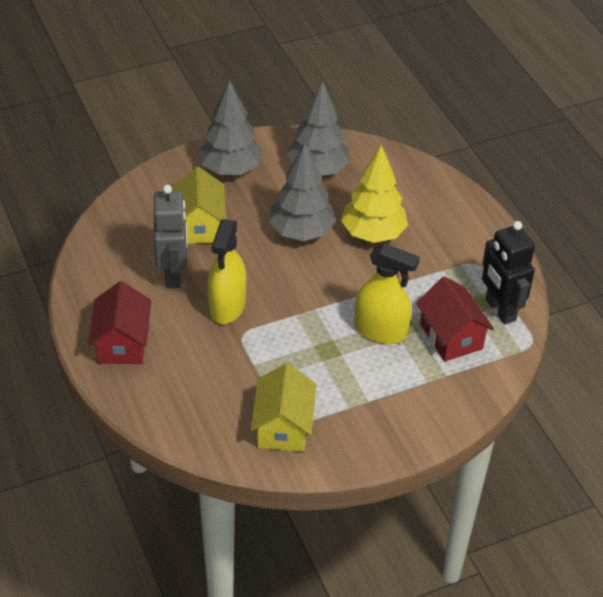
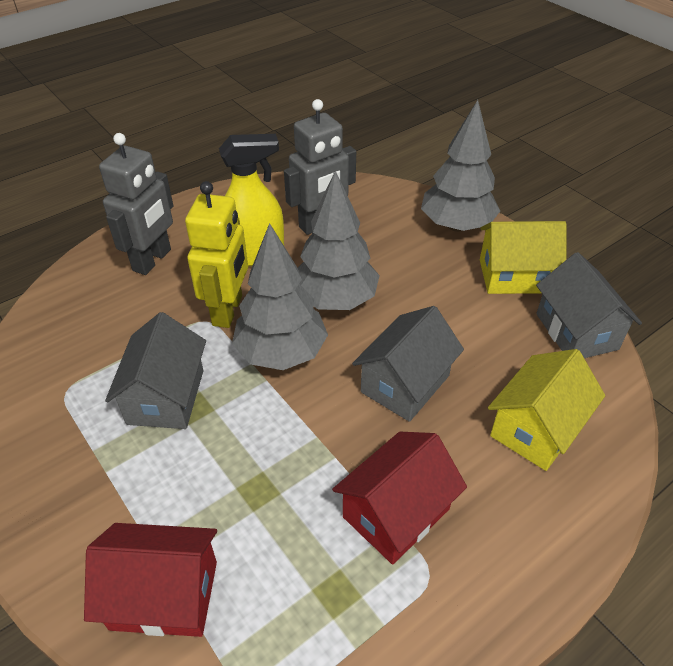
black robot: [482,221,535,325] = 1 -> none = 0
grey house: none = 0 -> [105,312,206,429] [352,306,464,422] [536,252,642,358] = 3
grey robot: [154,185,188,288] = 1 -> [99,133,174,275] [284,99,356,235] = 2
yellow robot: none = 0 -> [185,181,248,328] = 1
yellow spray bottle: [207,219,246,324] [355,243,420,344] = 2 -> [219,134,284,266] = 1
yellow tree: [341,145,408,243] = 1 -> none = 0

